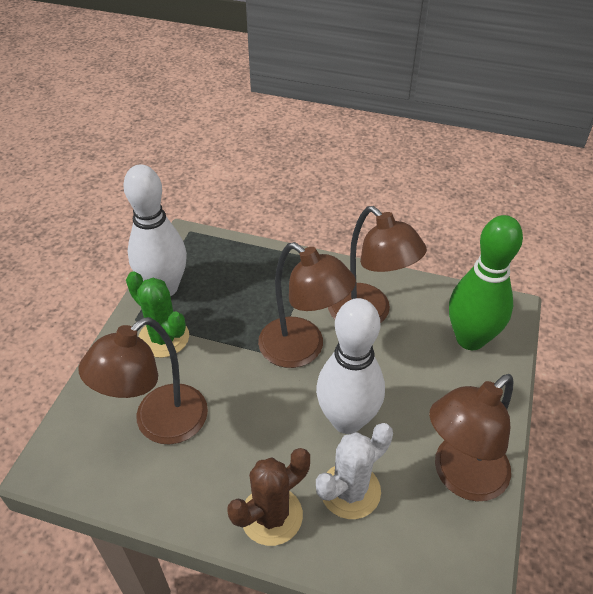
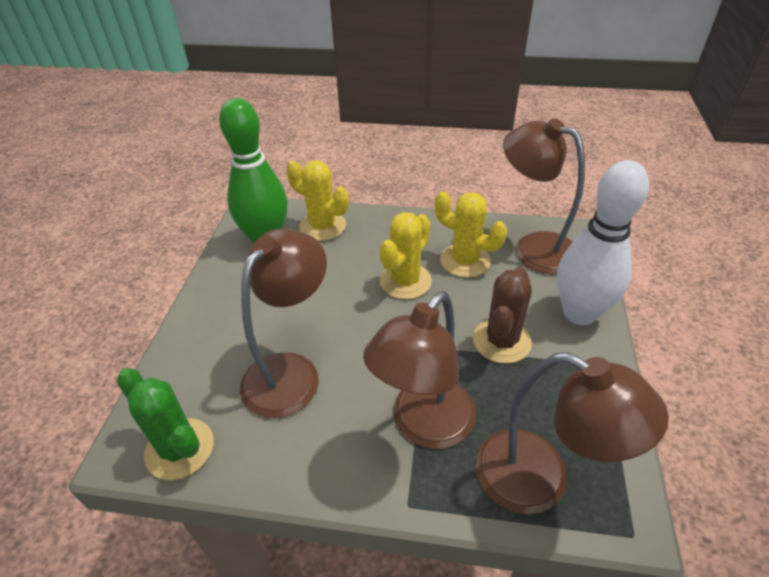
white bowling pin: [123,165,187,296] [316,298,385,434] = 2 -> [557,160,649,325] = 1
white cactus: [316,423,393,519] = 1 -> none = 0
yellow cactus: none = 0 -> [286,160,349,241] [379,212,432,299] [435,192,507,278] = 3

